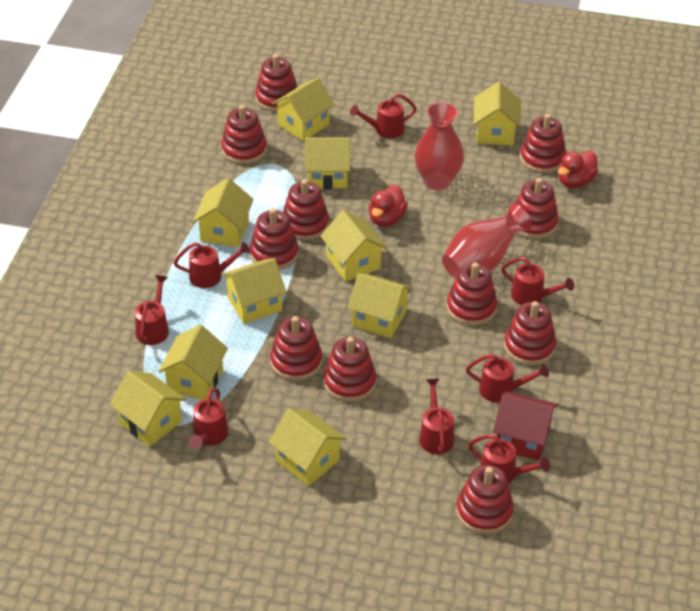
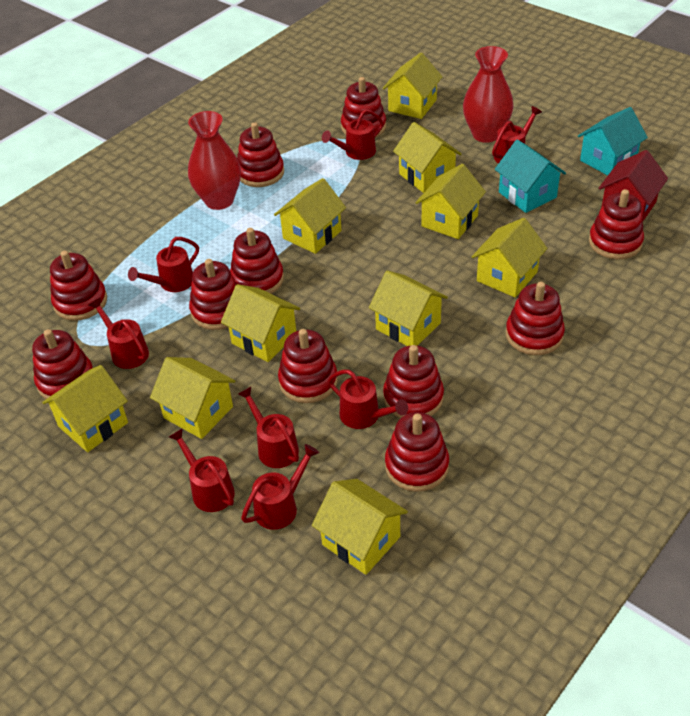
red duck: [369,185,408,227] [558,151,598,188] = 2 -> none = 0
turquoise house: none = 0 -> [495,139,566,213] [578,107,648,175] = 2

